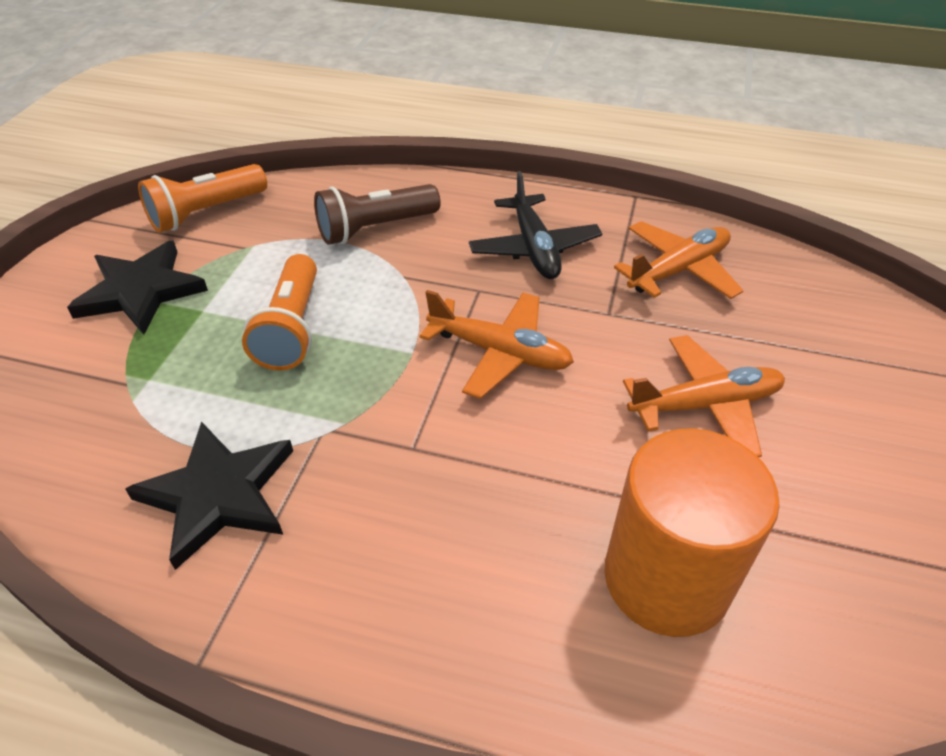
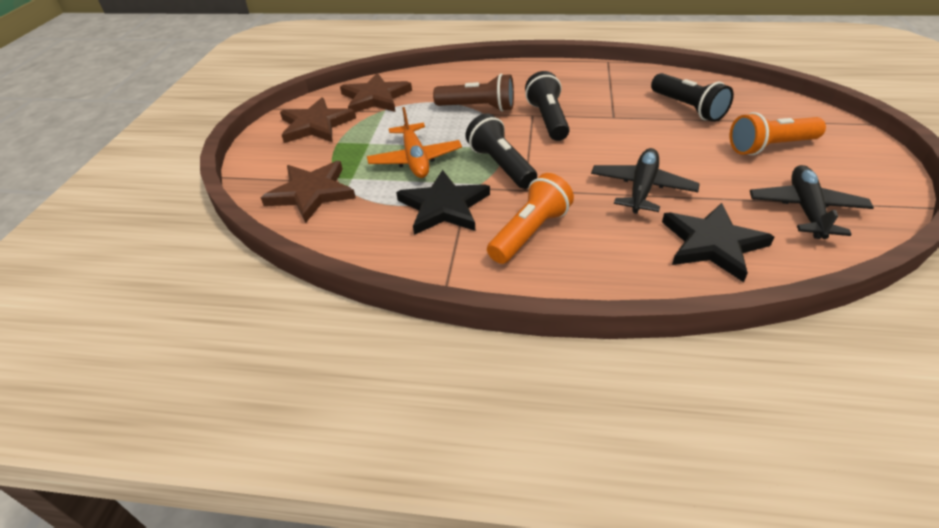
black flashlight: none = 0 -> [465,113,537,189] [525,71,570,141] [651,73,734,122] = 3
black plane: [469,171,602,279] = 1 -> [591,148,700,214] [750,165,874,239] = 2
brown star: none = 0 -> [261,161,356,223] [280,98,356,143] [340,73,412,112] = 3
orange cylinder: [604,428,780,637] = 1 -> none = 0
orange plane: [420,290,574,399] [614,221,744,299] [623,335,785,457] = 3 -> [367,107,462,178] = 1

